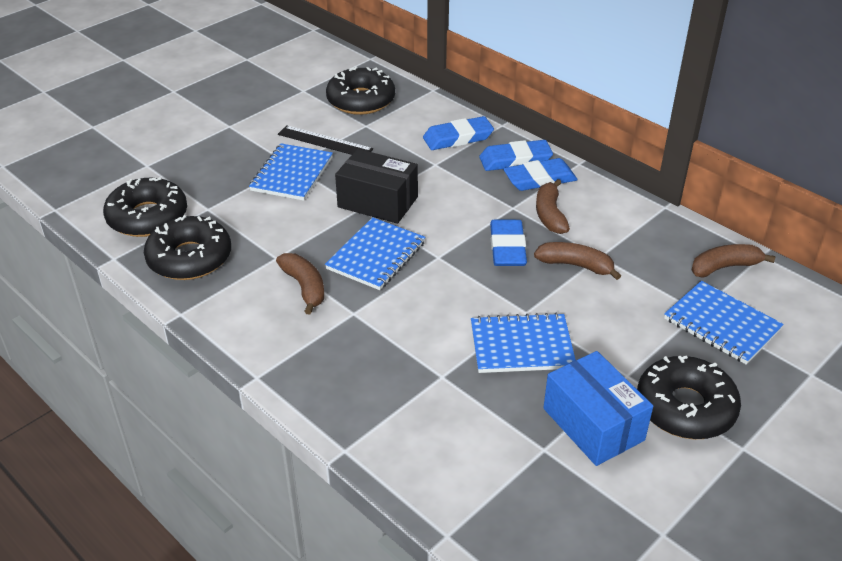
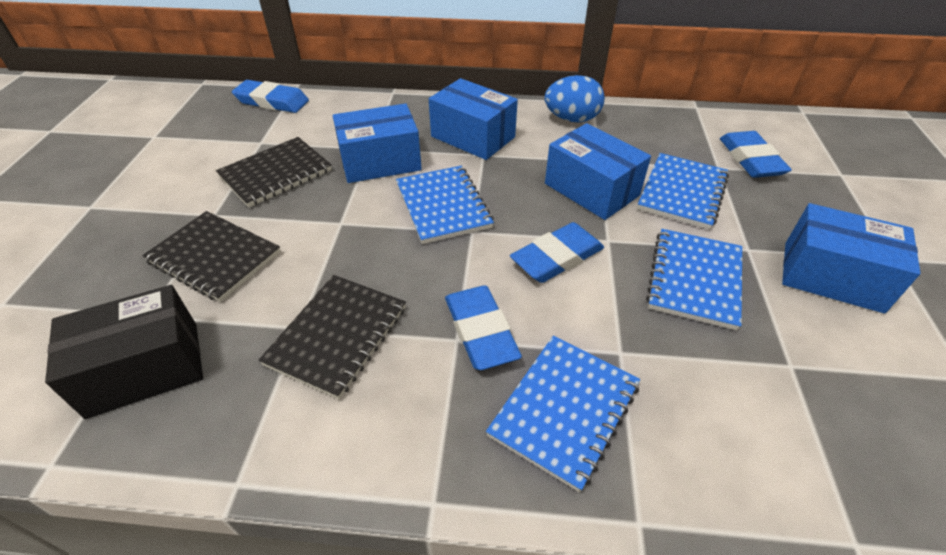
black donut: [103,177,187,237] [144,215,231,280] [326,67,395,115] [637,356,741,439] = 4 -> none = 0
black notebook: none = 0 -> [142,211,281,302] [216,137,332,208] [259,275,406,399] = 3
black ruler: [278,125,373,155] = 1 -> none = 0
blue box: [543,351,653,466] = 1 -> [333,103,422,183] [429,78,518,160] [545,123,651,220] [782,203,921,314] = 4
blue egg: none = 0 -> [545,75,605,122] = 1
brown banana: [276,253,324,315] [534,242,621,280] [536,179,570,234] [691,244,776,278] = 4 -> none = 0

